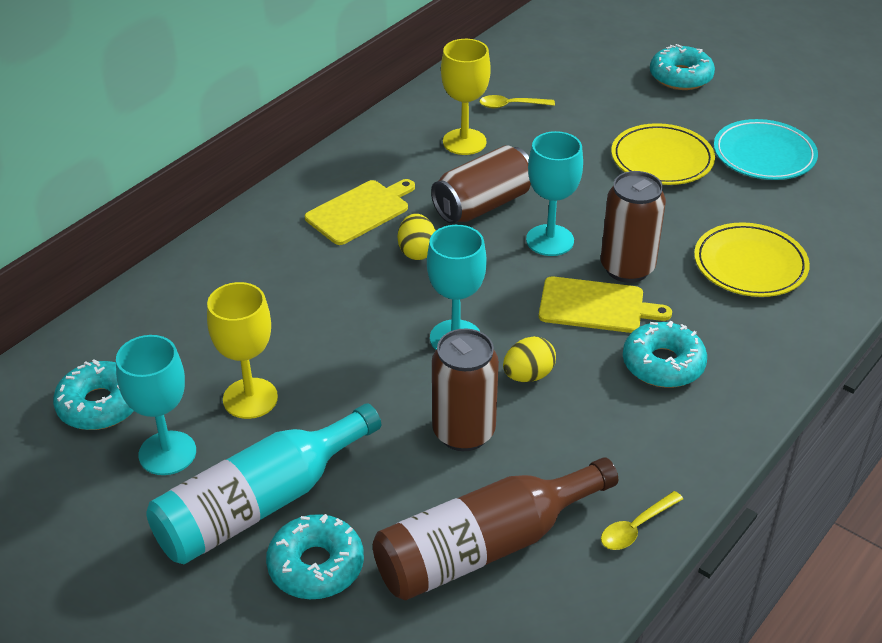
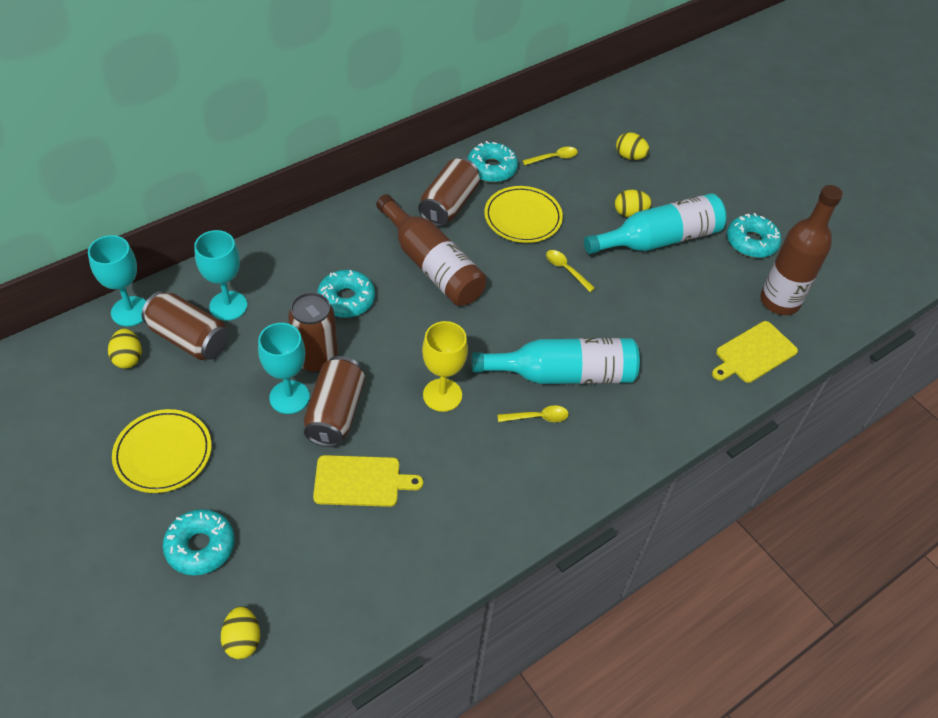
brown bottle: [373,457,618,600] = 1 -> [376,194,487,306] [760,185,843,315] = 2
brown can: [431,145,531,224] [432,329,499,451] [601,171,666,283] = 3 -> [141,291,229,360] [288,292,338,373] [304,356,365,447] [418,158,480,227] = 4
turquoise bottle: [146,403,381,564] = 1 -> [472,338,640,384] [584,193,727,254] = 2
turquoise plate: [714,119,818,180] = 1 -> none = 0
yellow egg: [398,214,436,260] [503,336,556,382] = 2 -> [108,329,142,369] [221,606,260,659] [615,190,652,217] [616,132,650,160] = 4
yellow goblet: [207,282,278,419] [441,39,491,155] = 2 -> [422,321,468,412] = 1
yellow spoon: [479,95,555,108] [601,491,683,550] = 2 -> [497,405,569,422] [522,147,578,165] [546,250,595,292] = 3

